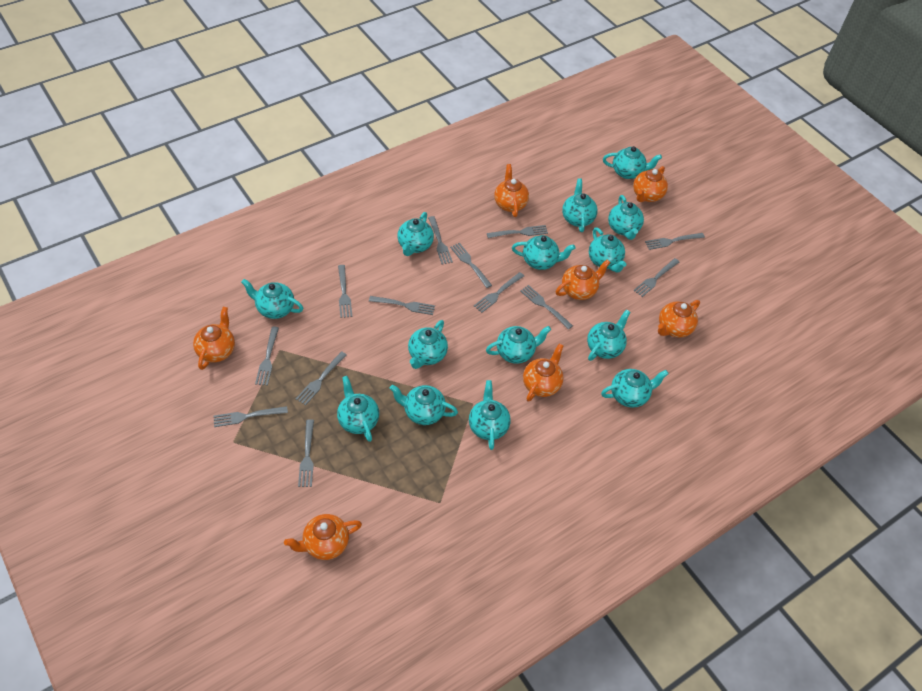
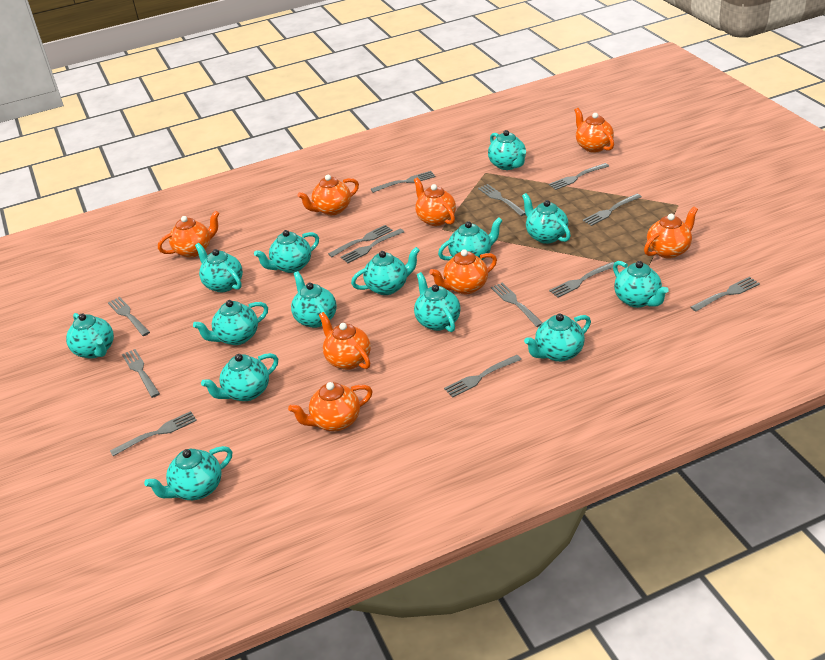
orange teapot: [193,307,235,370] [284,514,362,560] [494,164,529,217] [523,343,564,402] [556,259,611,300] [633,166,668,202] [658,300,700,338] = 7 -> [158,211,220,258] [288,382,373,431] [298,175,359,215] [319,312,371,370] [414,178,456,226] [429,249,497,294] [574,108,614,153] [644,207,698,258] = 8

